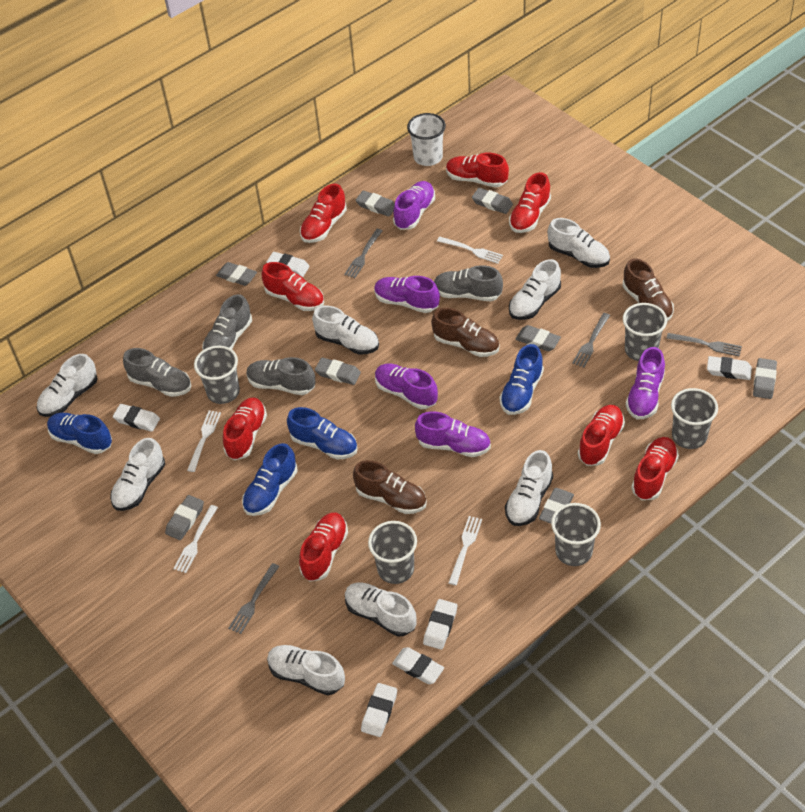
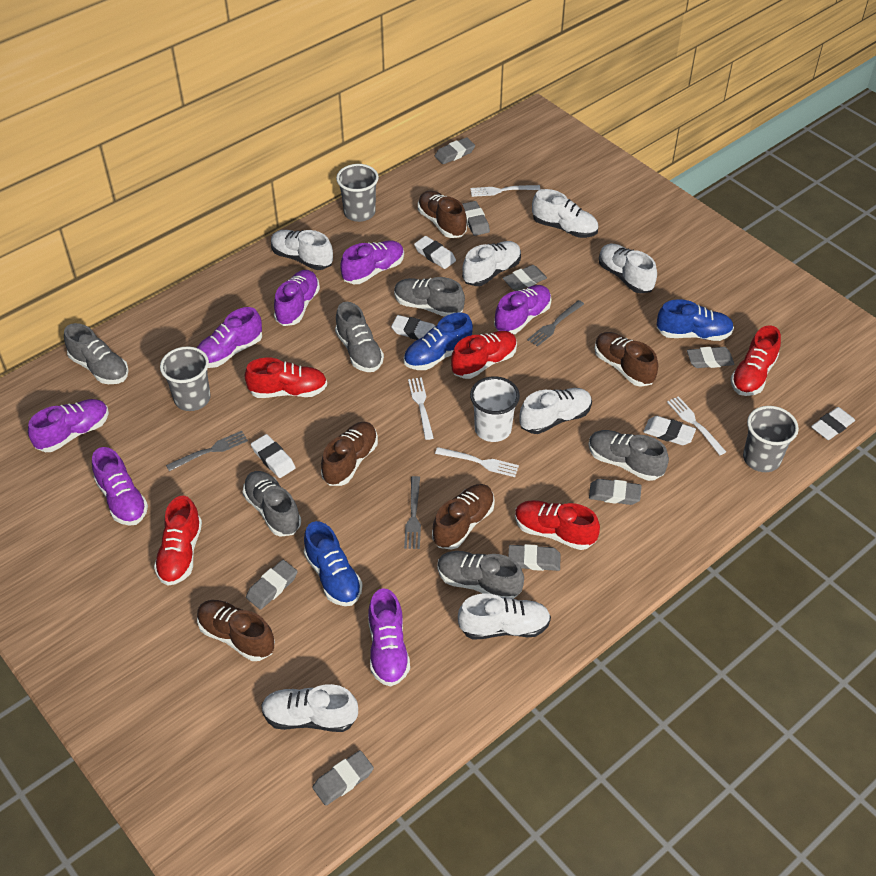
blue shoe: [47,413,112,454] [242,443,298,516] [287,407,358,460] [500,344,544,415] = 4 -> [304,521,362,606] [404,313,473,370] [657,299,734,341] = 3
brown shoe: [353,460,427,514] [431,308,499,357] [622,258,674,321] = 3 -> [197,600,275,661] [321,422,378,486] [418,191,467,238] [432,484,495,550] [594,332,658,387] = 5
grey cup: [194,346,240,404] [368,521,417,584] [551,503,601,566] [623,303,667,361] [671,388,718,449] = 5 -> [160,347,211,411] [336,164,379,222] [743,406,799,472] = 3
grey fork: [228,563,280,634] [344,229,383,278] [572,313,610,368] [666,333,742,356] = 4 -> [166,431,248,471] [404,476,421,549] [527,300,584,347] = 3
grey shoe: [123,348,191,397] [202,294,252,350] [246,357,315,395] [434,265,503,301] = 4 -> [64,323,129,384] [243,471,301,537] [335,302,384,372] [394,277,465,317] [437,551,524,599] [589,430,669,481] = 6
purple shoe: [374,276,440,313] [375,364,438,409] [393,181,435,230] [415,411,491,457] [626,347,665,419] = 5 -> [28,399,109,452] [92,447,148,526] [197,307,262,368] [274,270,320,326] [341,240,404,284] [368,588,410,686] [494,285,551,334] = 7
red shoe: [223,397,267,460] [262,262,324,311] [299,512,348,581] [300,183,347,243] [446,153,509,187] [509,172,551,233] [578,405,625,466] [631,437,679,500] = 8 -> [154,496,202,586] [244,358,327,398] [451,331,517,379] [515,500,600,550] [731,325,781,396] = 5
white eraser: [113,404,160,432] [266,252,310,277] [361,683,397,737] [392,647,444,684] [423,599,457,650] [707,356,752,380] = 6 -> [251,434,296,478] [391,315,435,340] [414,236,456,269] [643,416,696,445] [811,407,855,440] = 5
white shoe: [37,354,98,417] [110,438,165,511] [267,645,345,695] [312,305,379,355] [345,583,417,636] [505,450,553,526] [509,259,561,320] [548,218,610,268] = 8 -> [261,684,358,732] [271,230,333,270] [458,594,551,639] [462,241,521,286] [519,388,592,434] [532,189,598,238] [599,244,657,294] = 7

